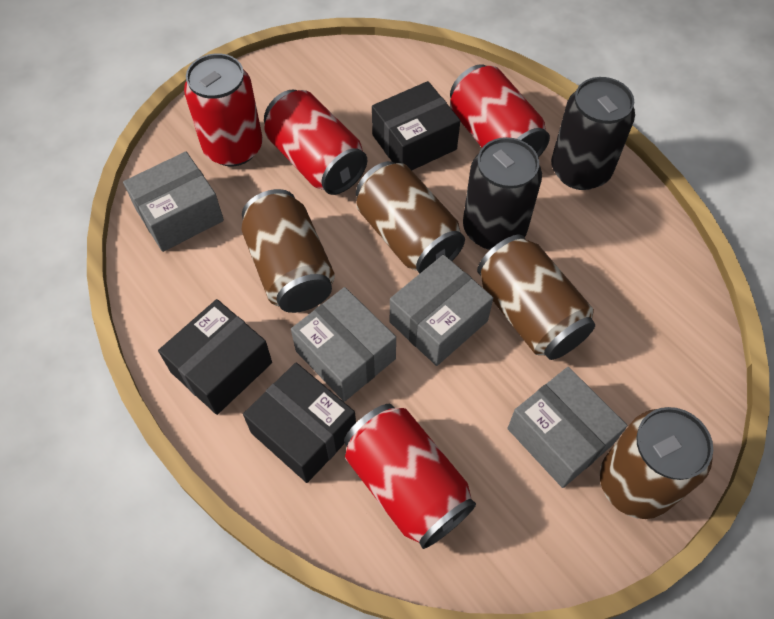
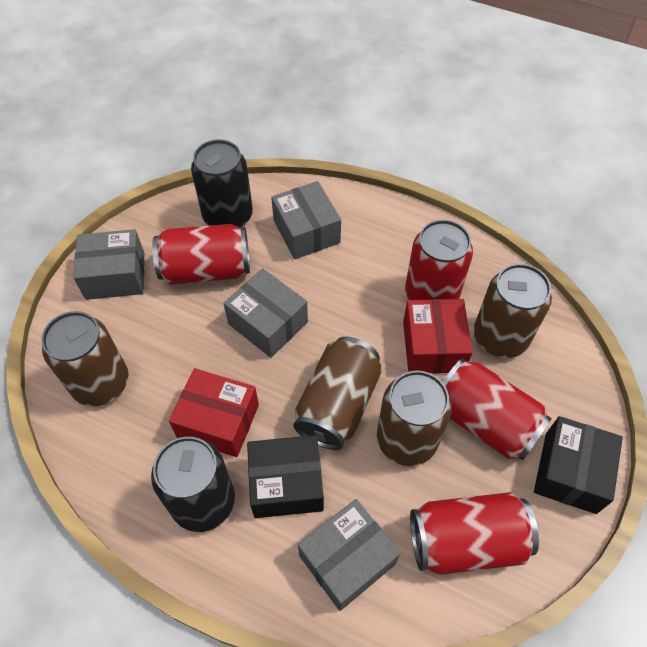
black box: [158,299,272,415] [243,362,356,483] [372,81,460,170] = 3 -> [247,435,324,518] [534,416,623,514] = 2
red box: none = 0 -> [169,368,259,457] [403,299,473,374] = 2

